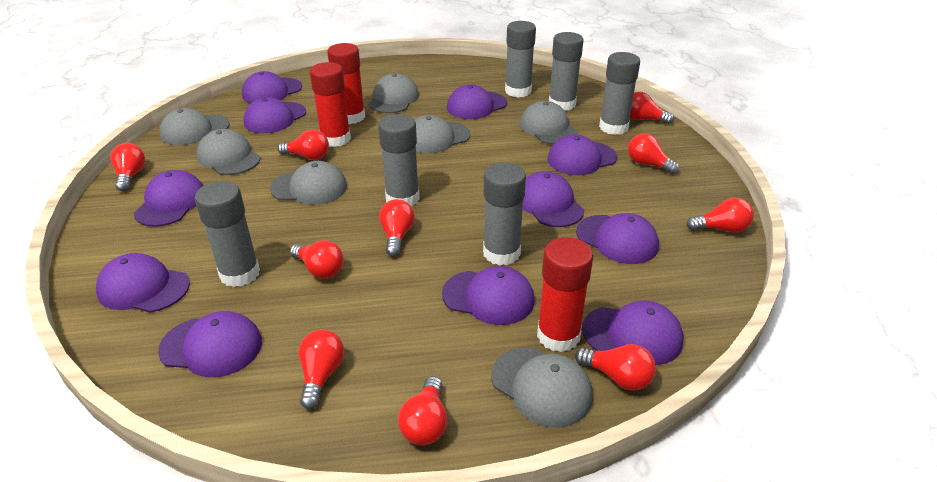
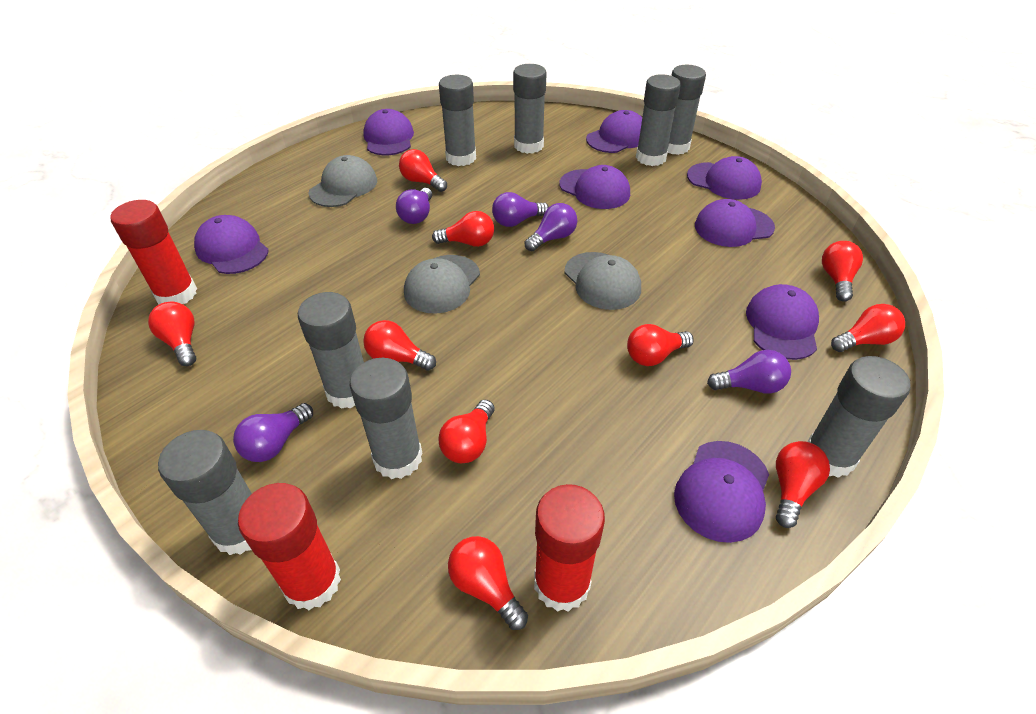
grey cap: [159,108,230,145] [196,129,261,175] [270,161,347,205] [368,73,419,113] [415,115,470,153] [491,347,593,428] [520,101,578,144] = 7 -> [308,155,377,207] [404,255,480,314] [564,252,641,310] = 3
grey glue stick: [195,181,260,287] [378,114,420,206] [483,163,526,266] [505,21,536,98] [549,32,584,111] [599,52,640,135] = 6 -> [158,430,252,555] [298,292,364,409] [350,358,422,479] [439,75,476,166] [513,64,547,154] [636,74,681,166] [668,65,706,155] [807,356,911,478] = 8
purple cap: [96,253,190,313] [134,170,203,227] [158,311,262,377] [242,71,302,103] [244,97,306,133] [442,266,535,325] [447,85,507,119] [523,171,584,227] [547,135,617,175] [576,213,659,264] [582,301,684,365] = 11 -> [194,215,269,274] [363,109,414,155] [559,165,630,209] [586,110,642,153] [674,441,769,543] [687,156,762,200] [695,199,775,247] [746,284,819,360] = 8
purple light bulb: none = 0 -> [233,403,313,462] [396,188,432,224] [492,192,549,227] [525,203,577,251] [707,350,791,394] = 5

